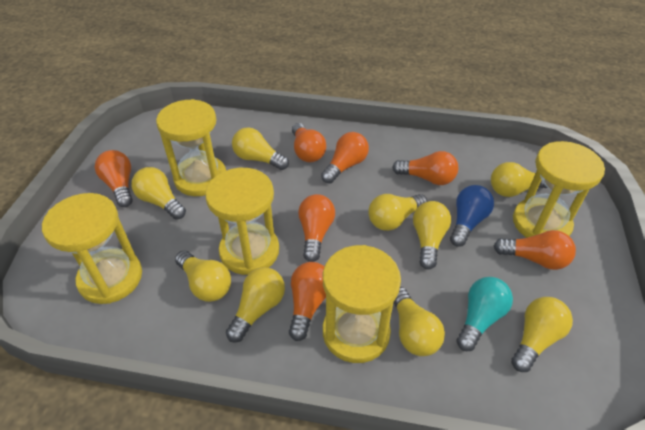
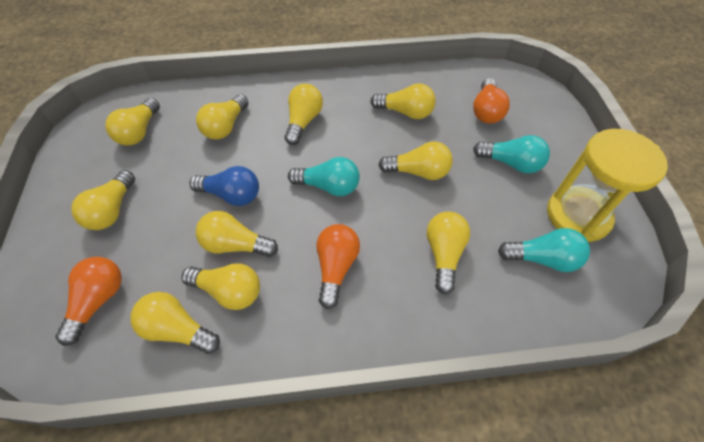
orange light bulb: [95,150,133,207] [289,262,326,341] [292,123,326,162] [298,194,335,262] [321,132,369,184] [392,151,458,185] [494,230,576,270] = 7 -> [56,257,122,346] [316,224,360,309] [473,78,510,123] = 3
turquoise light bulb: [456,277,513,351] = 1 -> [288,157,360,196] [473,135,550,174] [498,228,590,272] = 3
yellow hourglass: [42,193,142,304] [156,99,226,196] [205,168,279,275] [323,245,401,363] [513,141,605,238] = 5 -> [547,129,668,242] = 1
yellow light bulb: [131,167,186,220] [175,251,231,302] [226,267,285,343] [232,127,289,170] [368,194,427,231] [394,287,445,356] [413,201,451,269] [491,162,547,197] [511,297,573,372] = 9 -> [71,170,135,230] [105,98,160,146] [130,292,220,354] [181,263,260,310] [196,94,249,140] [196,211,278,257] [285,84,323,145] [370,83,436,119] [378,141,453,180] [426,212,470,294] = 10

